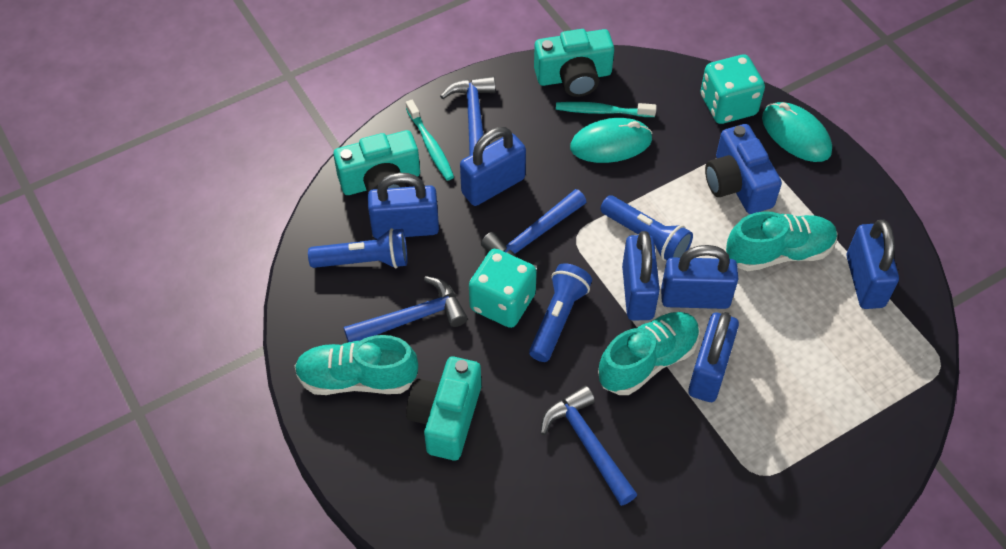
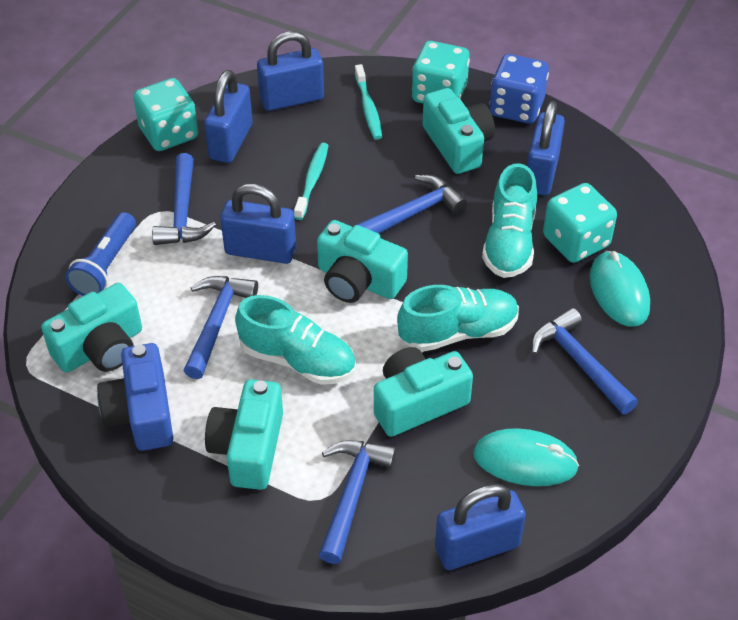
blue dice: none = 0 -> [490,54,549,124] = 1
blue flashlight: [308,228,407,268] [529,263,592,362] [600,196,693,261] = 3 -> [65,212,136,296] = 1
blue hammer: [344,276,468,342] [440,76,496,155] [481,189,586,270] [540,386,638,506] = 4 -> [152,153,216,245] [183,276,258,379] [319,440,396,564] [354,175,467,234] [531,308,638,415] = 5
blue padlock: [368,173,439,239] [460,127,526,206] [622,231,660,321] [661,245,738,309] [688,312,739,402] [846,220,899,309] = 6 -> [204,70,253,163] [220,184,296,264] [257,31,324,111] [435,484,526,570] [527,101,565,195] = 5
turquoise camera: [333,130,420,195] [406,357,481,461] [534,29,614,97] = 3 -> [41,283,142,373] [205,380,283,490] [317,220,408,303] [374,347,473,437] [422,88,495,174] = 5
turquoise dice: [469,249,537,328] [701,54,765,124] = 2 -> [133,78,198,151] [412,41,470,103] [543,183,617,263] = 3

